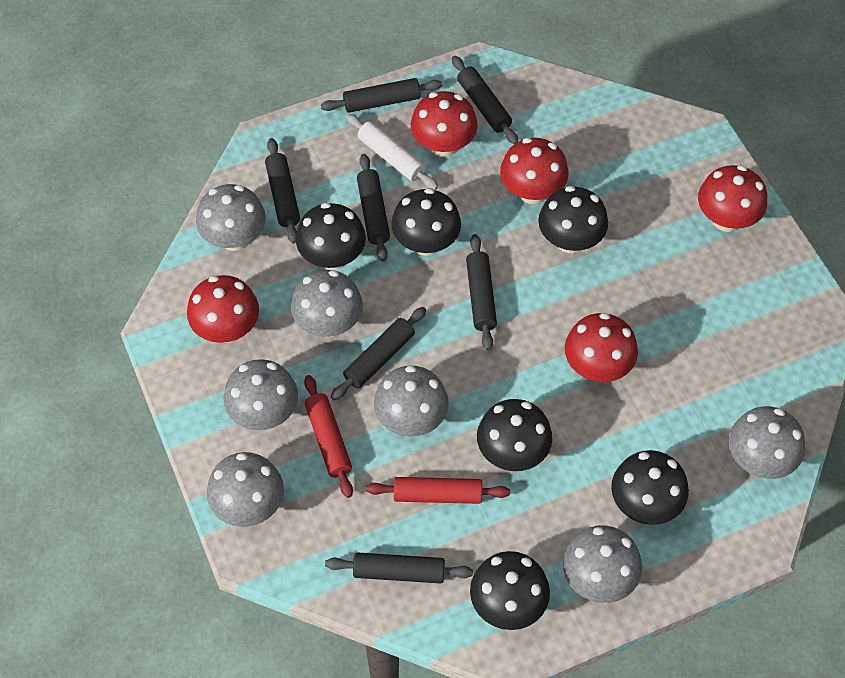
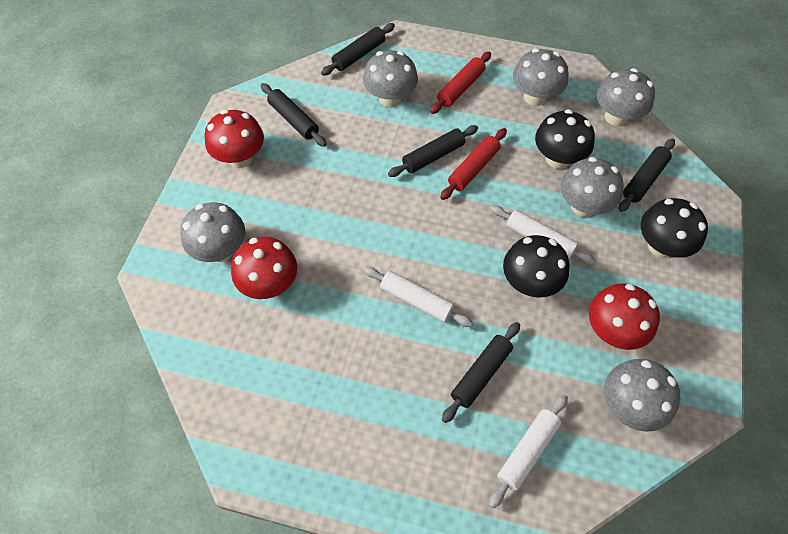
black mushroom: [296,202,366,270] [391,188,461,256] [470,551,550,630] [477,399,552,471] [538,186,608,253] [611,450,689,525] = 6 -> [503,235,569,298] [535,109,595,169] [641,198,708,258] = 3
black rolling pin: [265,138,300,244] [321,78,442,113] [325,552,473,584] [331,307,426,401] [357,154,390,262] [452,56,518,144] [466,234,497,350] = 7 -> [261,83,327,147] [321,23,395,76] [388,125,478,177] [442,322,520,423] [619,138,675,212] = 5
grey mushroom: [196,184,266,251] [207,452,284,527] [224,359,298,430] [291,270,363,337] [374,365,448,437] [563,525,642,603] [729,406,805,479] = 7 -> [180,202,245,262] [363,50,418,107] [513,48,569,106] [561,157,623,217] [597,68,655,126] [604,359,680,432] = 6
red mushroom: [187,275,259,343] [411,91,478,157] [500,138,569,204] [565,313,638,382] [698,165,767,232] = 5 -> [204,110,264,168] [231,237,297,299] [589,283,660,350] = 3
white rolling pin: [346,114,438,190] = 1 -> [363,267,473,327] [489,394,568,509] [490,205,596,265] = 3

